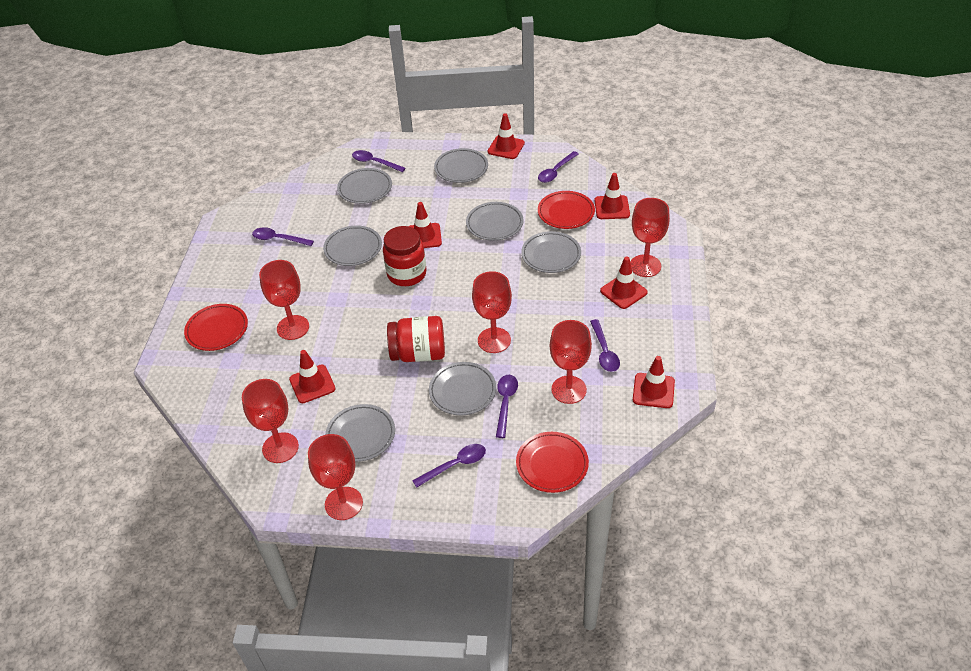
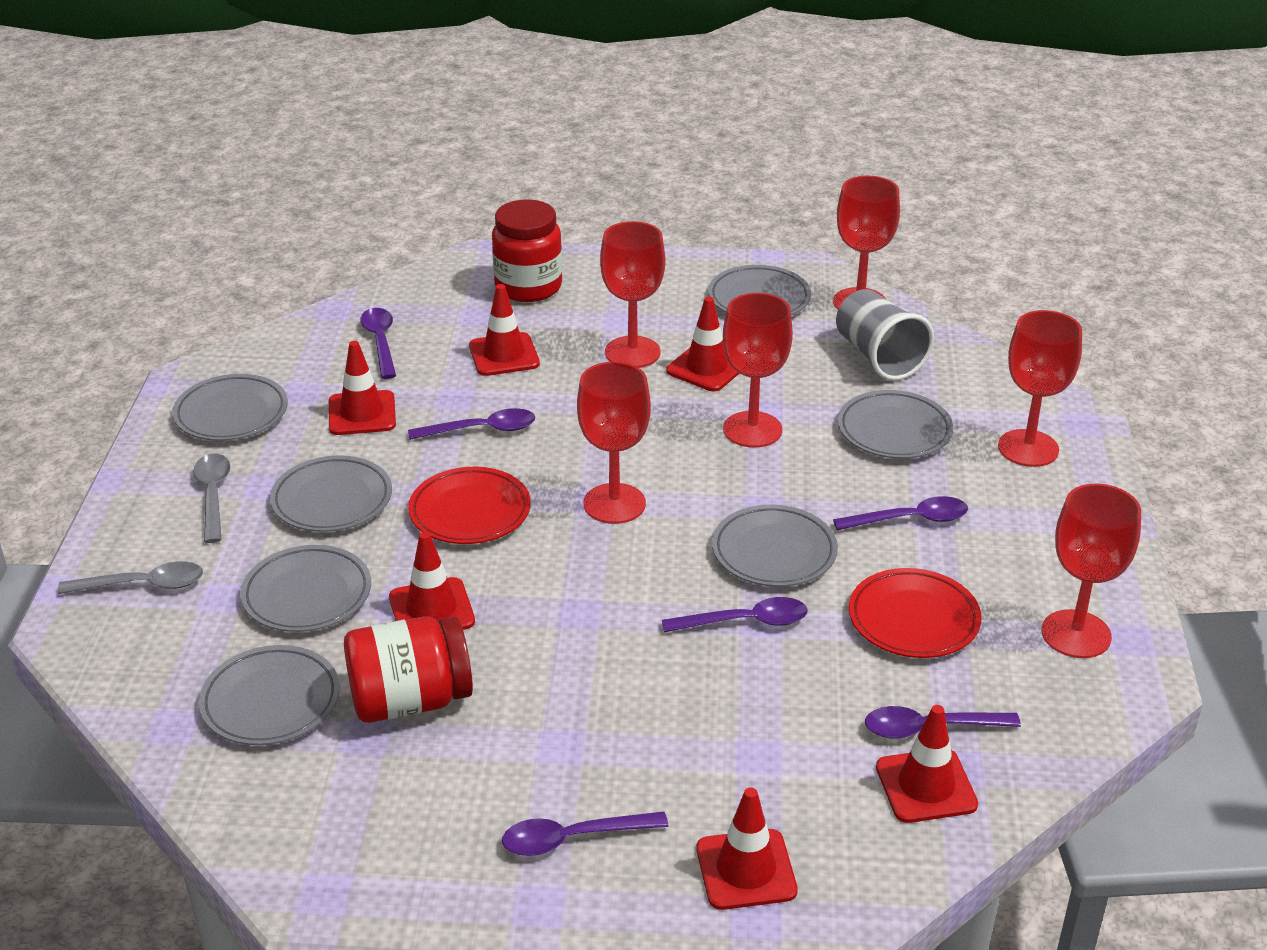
grey cup: none = 0 -> [836,289,934,381] = 1
grey spoon: none = 0 -> [58,561,203,594] [194,453,231,543] = 2
red plate: [184,304,248,351] [516,432,589,493] [538,191,595,229] = 3 -> [408,467,531,544] [849,568,982,658] = 2

